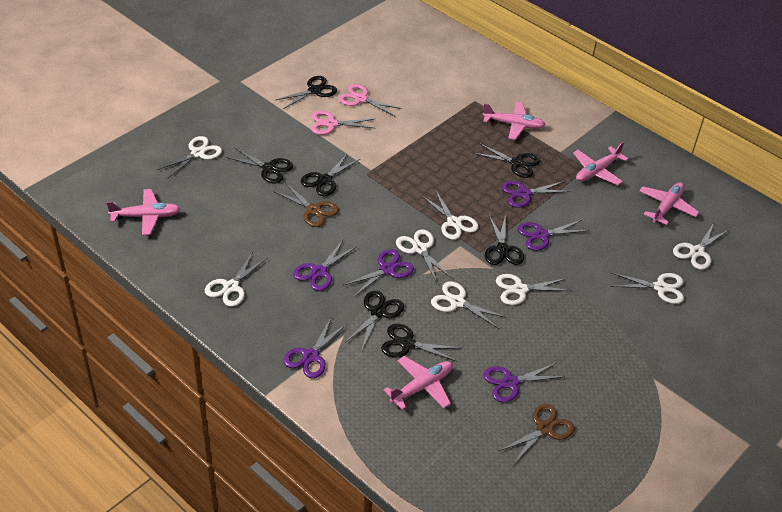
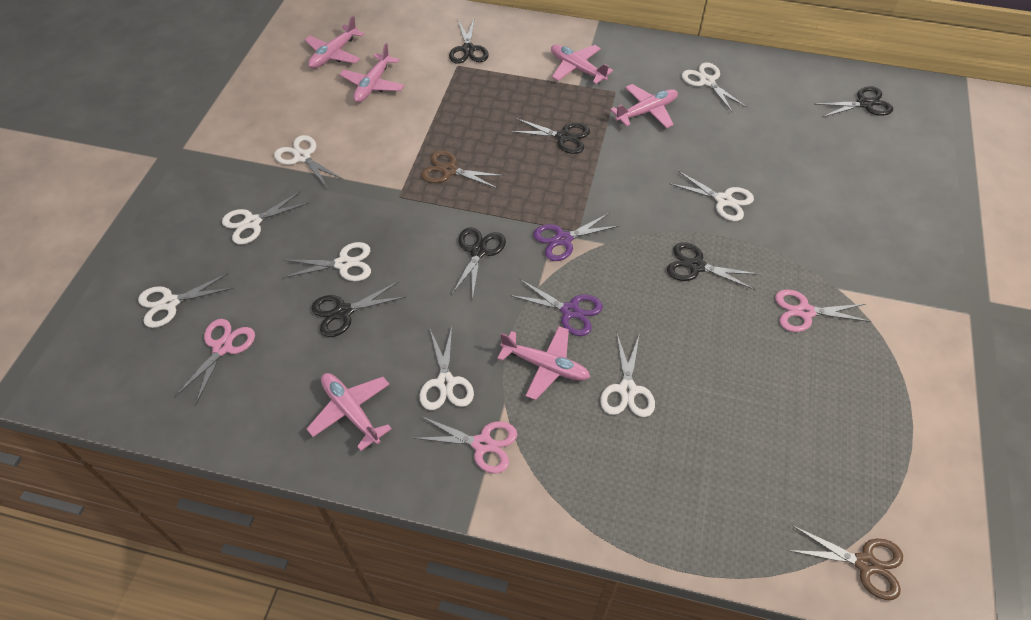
black scissors: [226,147,293,184] [276,76,337,109] [301,153,360,196] [345,291,404,351] [381,324,461,362] [473,143,540,178] [485,214,524,265] = 7 -> [311,282,405,337] [449,19,489,64] [451,227,506,300] [510,118,590,154] [667,242,757,290] [814,86,893,117] = 6
pink plane: [106,189,180,235] [384,356,453,410] [482,102,546,140] [573,142,628,185] [639,182,699,225] = 5 -> [305,16,364,69] [307,373,392,451] [339,43,404,102] [497,326,590,400] [551,44,613,84] [610,84,678,128] = 6
pink scissors: [312,111,376,135] [339,84,402,116] = 2 -> [175,319,255,404] [414,416,517,474] [775,290,872,332] = 3
purple scissors: [283,318,347,378] [293,240,357,291] [344,249,414,297] [483,363,565,402] [501,181,571,208] [517,220,589,251] = 6 -> [510,279,603,336] [533,213,619,261] = 2

